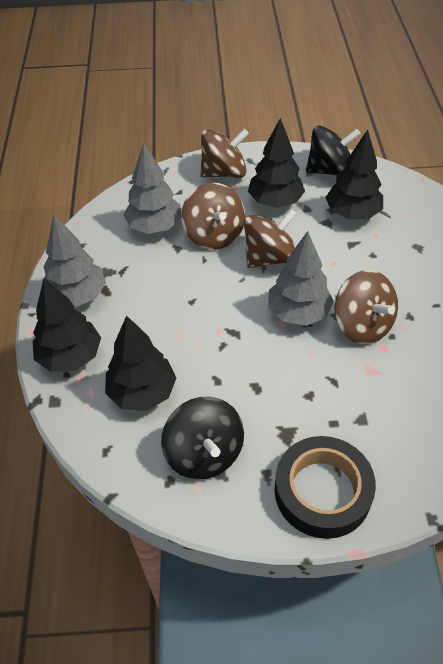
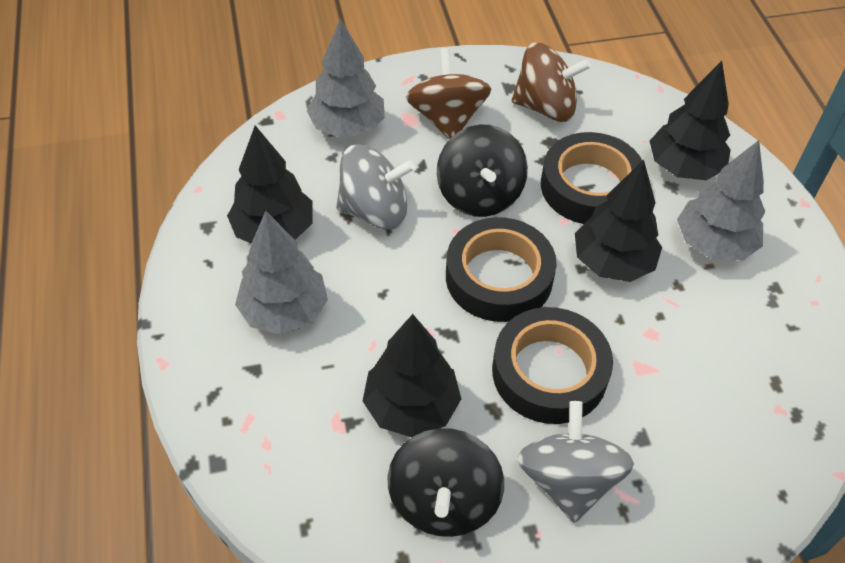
black tape: [274,436,376,539] = 1 -> [446,217,557,322] [492,307,613,424] [541,132,642,224] = 3
brown spinning top: [181,183,245,250] [200,129,249,178] [244,209,297,268] [335,270,398,344] = 4 -> [406,48,491,139] [512,43,591,122] = 2
grey spinning top: none = 0 -> [336,144,415,229] [517,401,634,523] = 2

